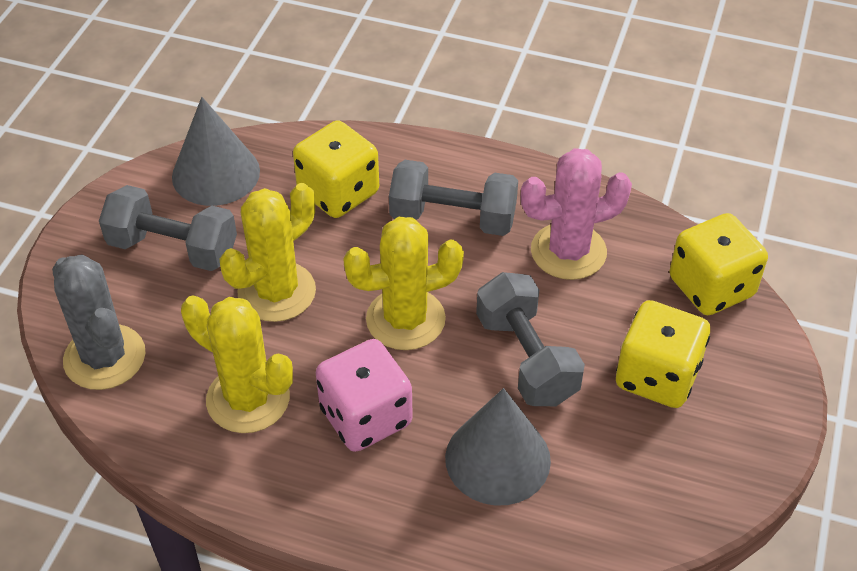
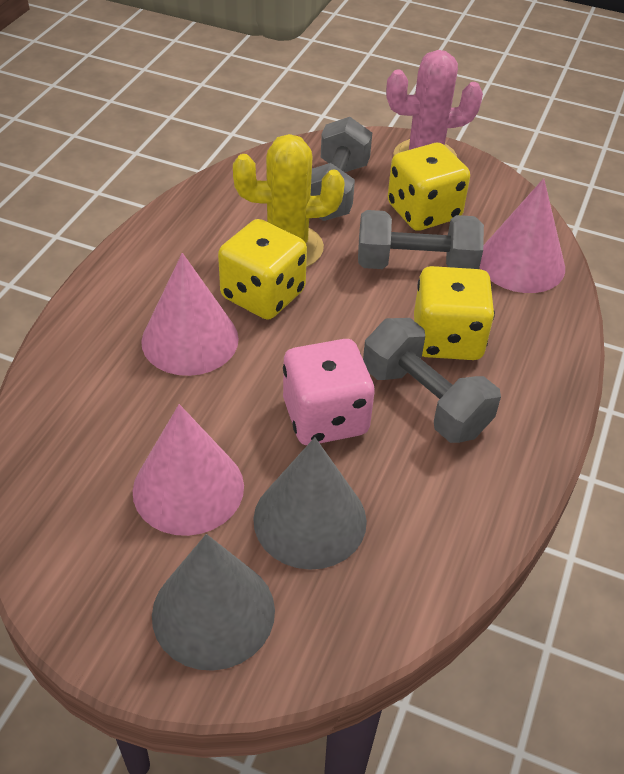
grey cactus: [52,255,145,390] = 1 -> none = 0
pink cone: none = 0 -> [133,404,244,536] [141,253,239,376] [479,178,565,293] = 3
yellow cactus: [181,295,293,433] [220,183,316,322] [343,217,464,350] = 3 -> [233,134,345,267] = 1

